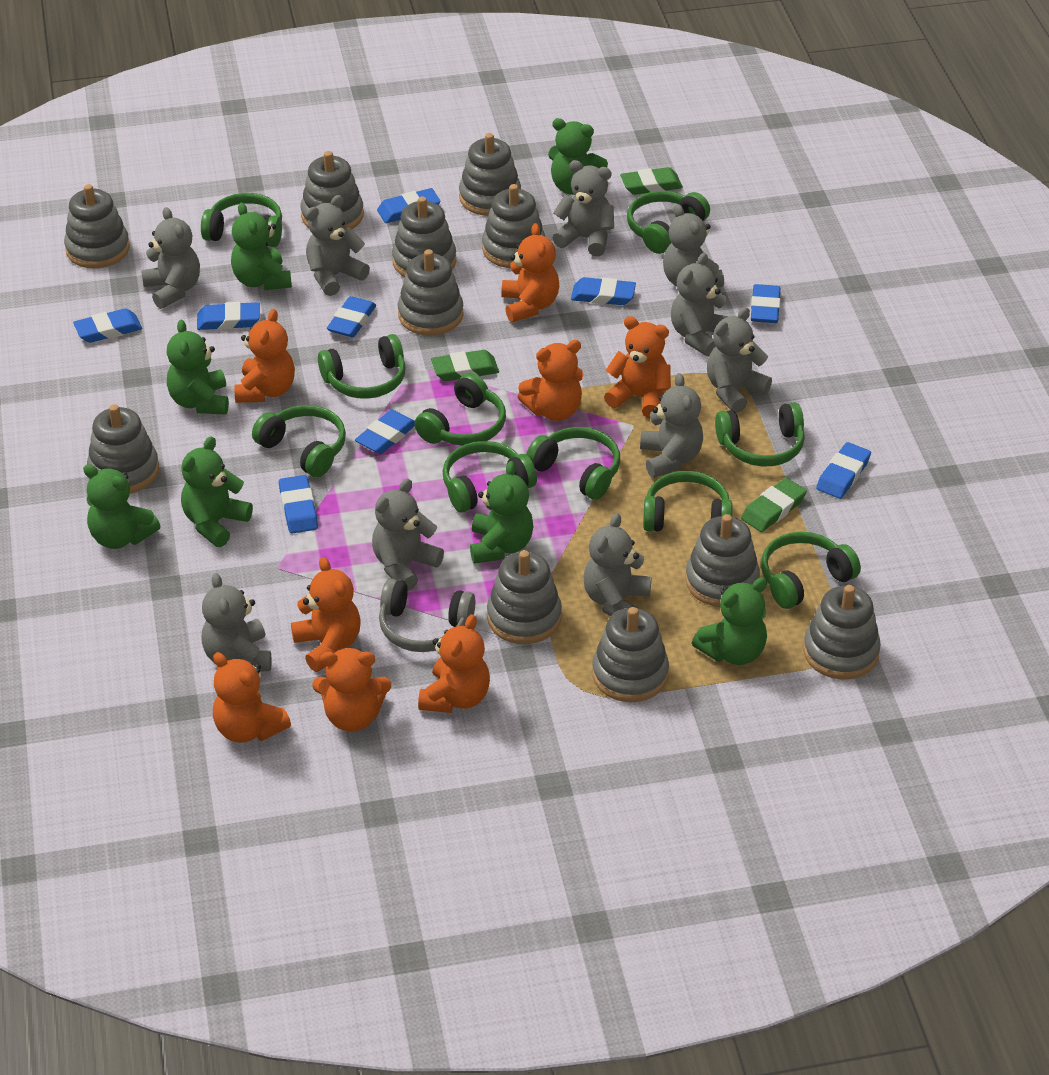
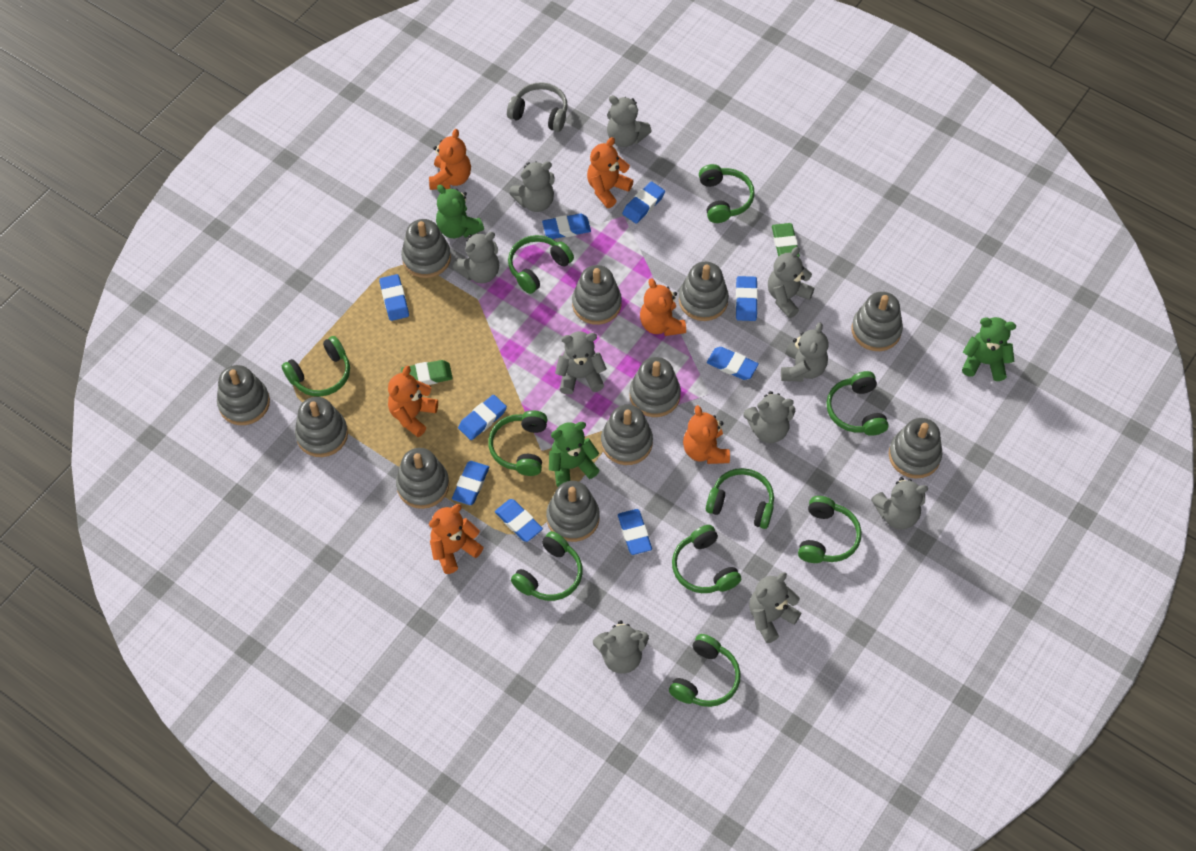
green eraser: [431,350,499,381] [620,167,683,195] [741,478,807,532] = 3 -> [401,360,453,385] [772,223,800,257] = 2
green teddy bear: [83,464,160,549] [167,320,229,415] [181,436,253,547] [231,202,292,290] [470,461,533,564] [548,118,608,195] [692,578,767,665] = 7 -> [436,184,484,238] [549,422,600,487] [962,317,1016,381] = 3
orange teddy bear: [213,652,291,743] [234,309,295,403] [291,557,360,672] [313,648,391,732] [418,614,490,713] [501,223,559,322] [518,340,583,421] [604,316,671,418] = 8 -> [388,366,438,437] [429,129,471,190] [429,504,484,574] [587,137,633,208] [640,278,686,336] [683,405,730,464] = 6

